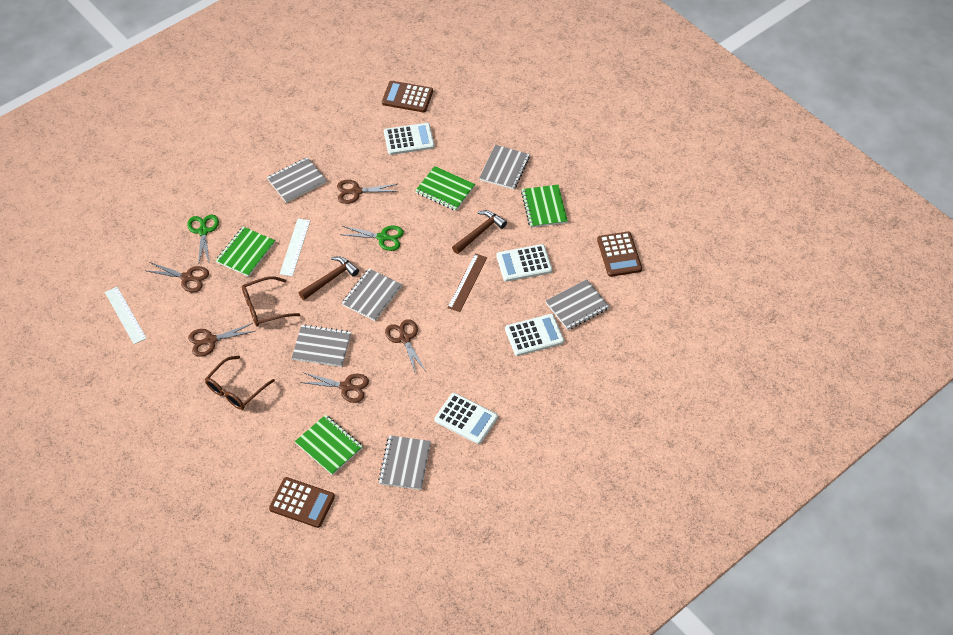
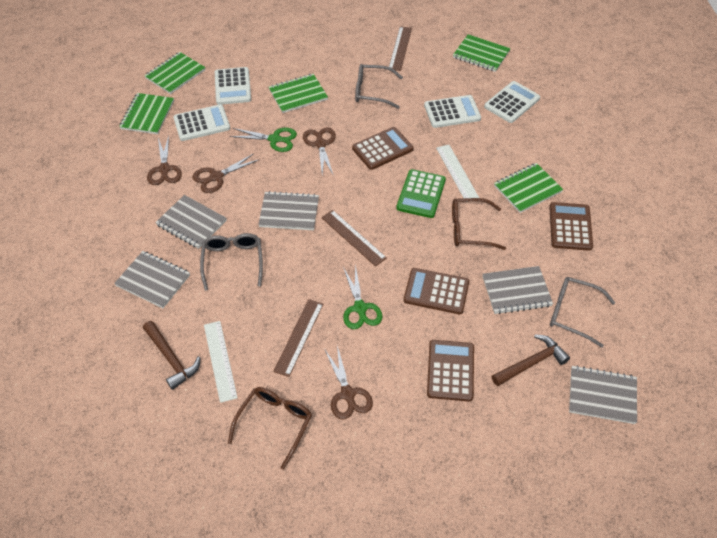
brown calculator: [269,477,335,528] [382,81,433,112] [597,232,642,277] = 3 -> [352,127,414,170] [404,268,469,314] [427,340,474,402] [549,202,593,251] = 4
brown ruler: [447,254,487,312] = 1 -> [273,299,323,377] [321,210,387,267] [389,26,412,71] = 3
brown scissors: [147,262,209,293] [188,323,255,357] [300,373,369,403] [337,180,397,204] [385,319,426,374] = 5 -> [147,136,182,185] [192,153,260,193] [303,127,336,176] [325,346,373,419] = 4
green calculator: none = 0 -> [396,169,446,218] = 1
green notebook: [216,227,275,277] [295,415,363,475] [415,166,475,211] [521,185,568,228] = 4 -> [119,93,174,134] [144,52,205,94] [269,74,328,113] [453,34,510,72] [494,163,563,213] = 5
grey glasses: none = 0 -> [200,233,263,291] [355,64,403,109] [550,277,615,347] = 3
grey notebook: [267,157,327,203] [292,324,351,367] [342,268,402,321] [378,435,431,490] [479,145,530,190] [546,279,610,330] = 6 -> [114,251,190,308] [155,195,227,249] [258,191,319,230] [483,266,553,314] [569,365,637,424] = 5

